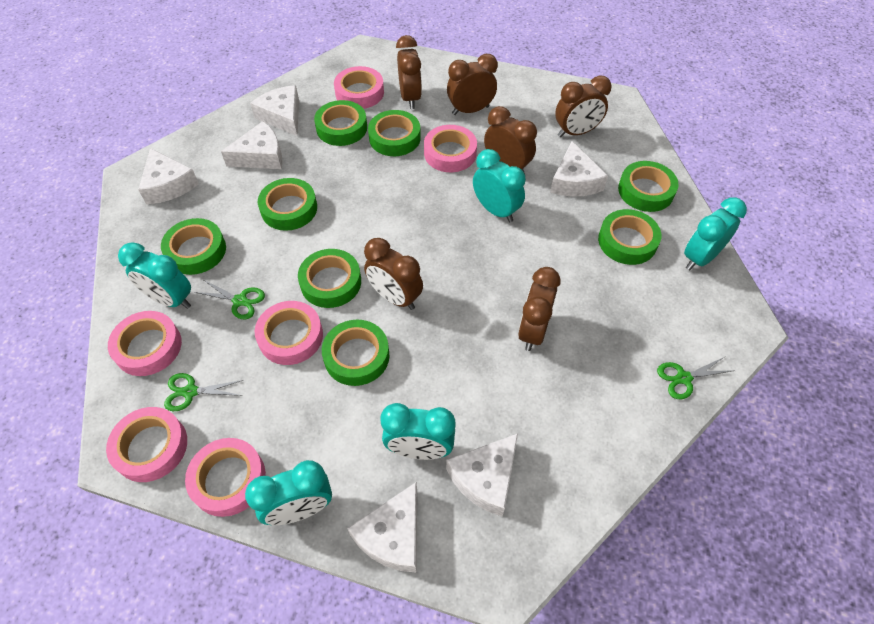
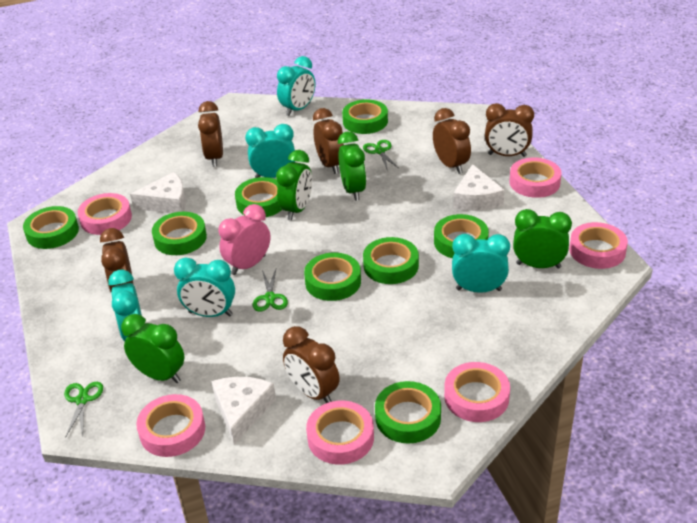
green clock: none = 0 -> [121,314,185,383] [276,150,312,220] [338,132,367,201] [513,209,572,269] = 4
pink clock: none = 0 -> [218,204,271,275] = 1
white cheese: [138,148,199,204] [221,121,283,169] [250,85,299,136] [347,482,417,572] [446,434,518,516] [550,141,608,197] = 6 -> [130,172,186,213] [211,377,276,445] [453,164,505,211] = 3

